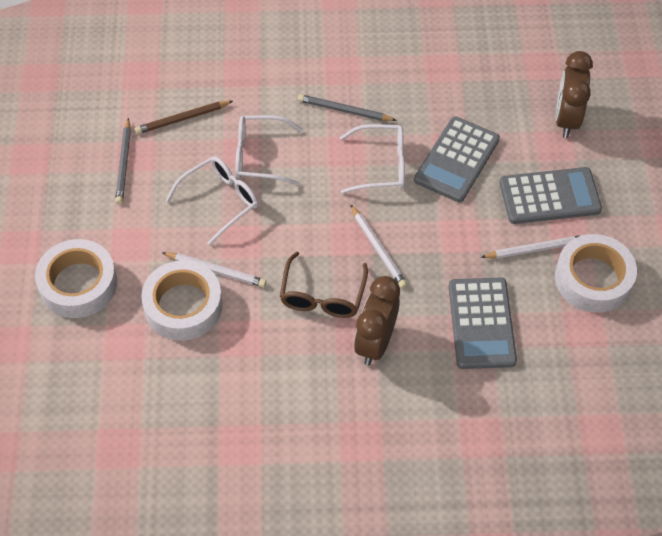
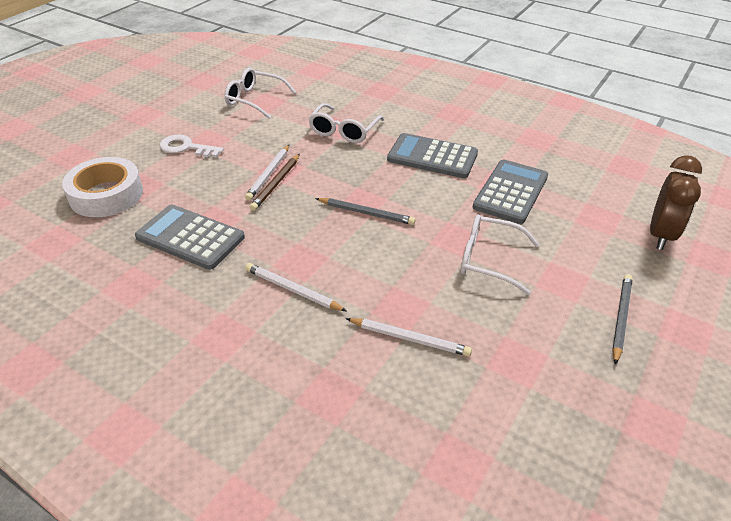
brown clock: [354,276,400,366] [555,51,593,138] = 2 -> [650,156,702,250] = 1
brown glasses: [280,251,368,318] = 1 -> none = 0
white key: none = 0 -> [160,134,224,158] = 1
white tape: [35,239,117,318] [141,260,223,340] [555,234,637,313] = 3 -> [62,157,143,217] = 1

